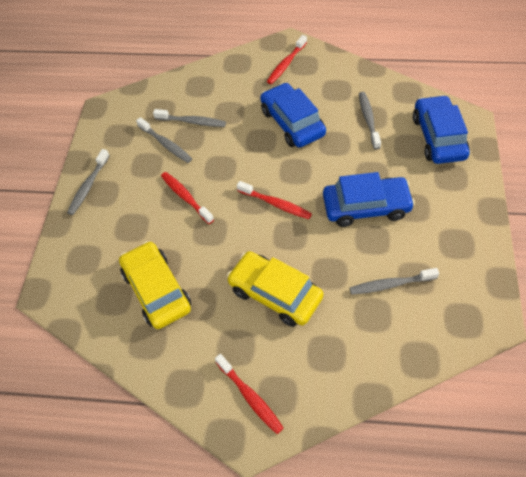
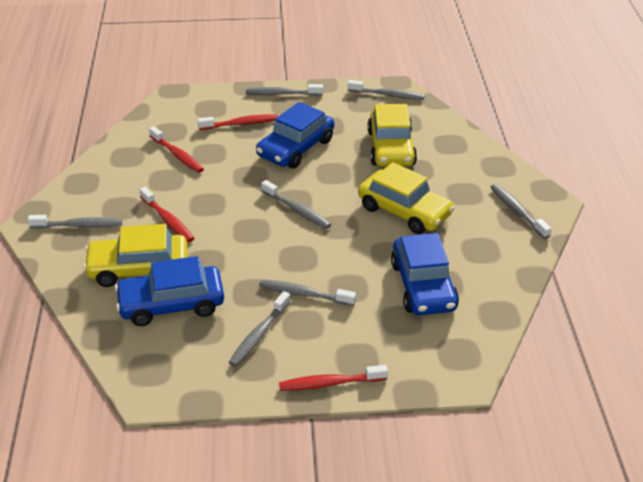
grey toothbrush: [67,149,110,215] [136,117,192,163] [153,109,226,127] [350,268,439,295] [359,92,381,149] = 5 -> [28,215,122,228] [228,291,291,367] [246,84,323,96] [259,279,356,306] [261,180,331,229] [348,80,425,100] [490,184,552,239] = 7
yellow car: [119,241,191,329] [227,251,323,327] = 2 -> [83,224,187,287] [358,162,455,234] [367,104,417,167] = 3

